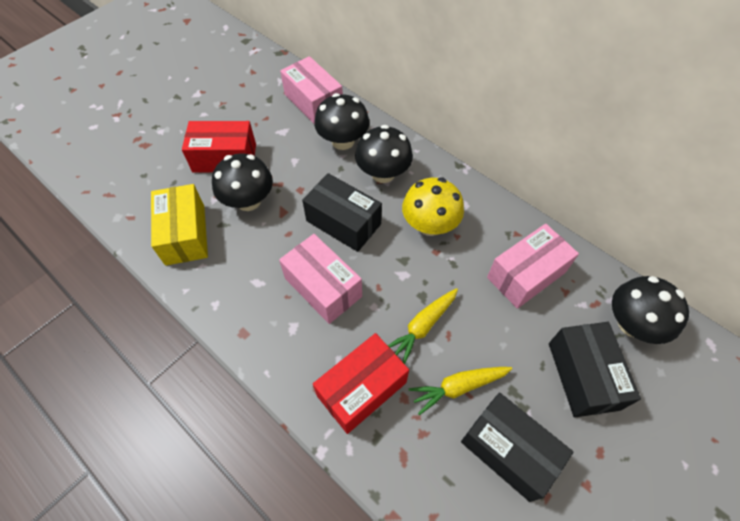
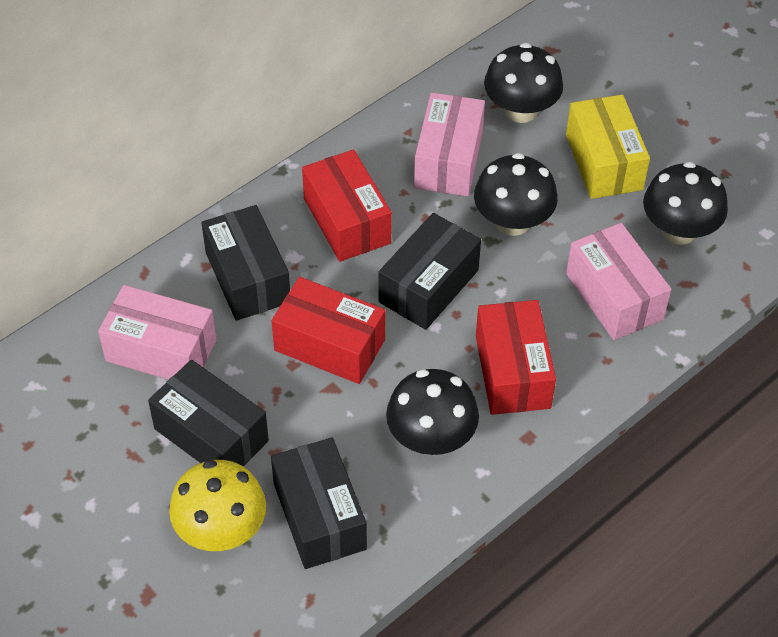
black box: [302,173,382,252] [461,393,574,502] [549,322,641,417] = 3 -> [148,360,269,466] [201,205,290,321] [271,437,367,569] [379,213,481,330] = 4
red box: [182,121,256,172] [313,333,409,434] = 2 -> [272,277,386,384] [302,150,392,262] [476,300,556,415] = 3
yellow carrot: [387,288,458,364] [409,367,512,415] = 2 -> none = 0

